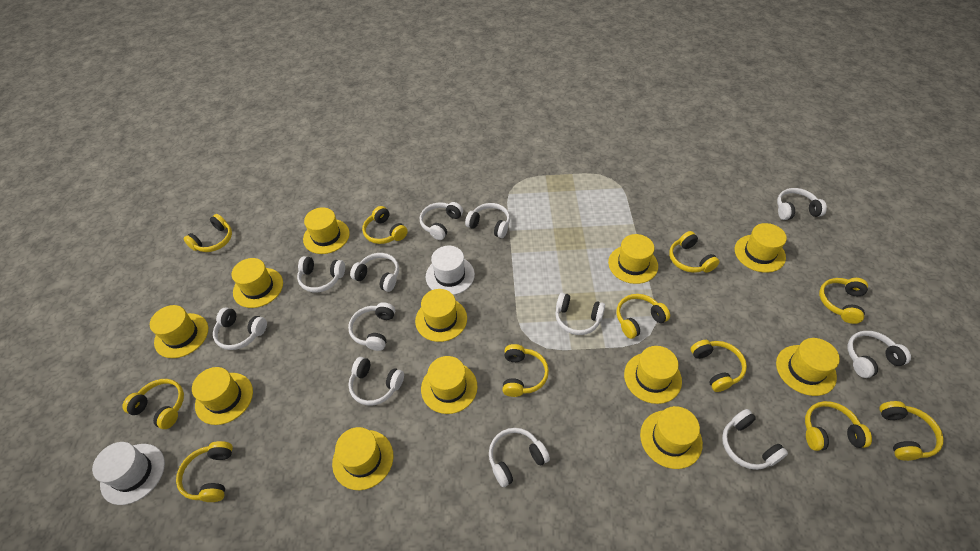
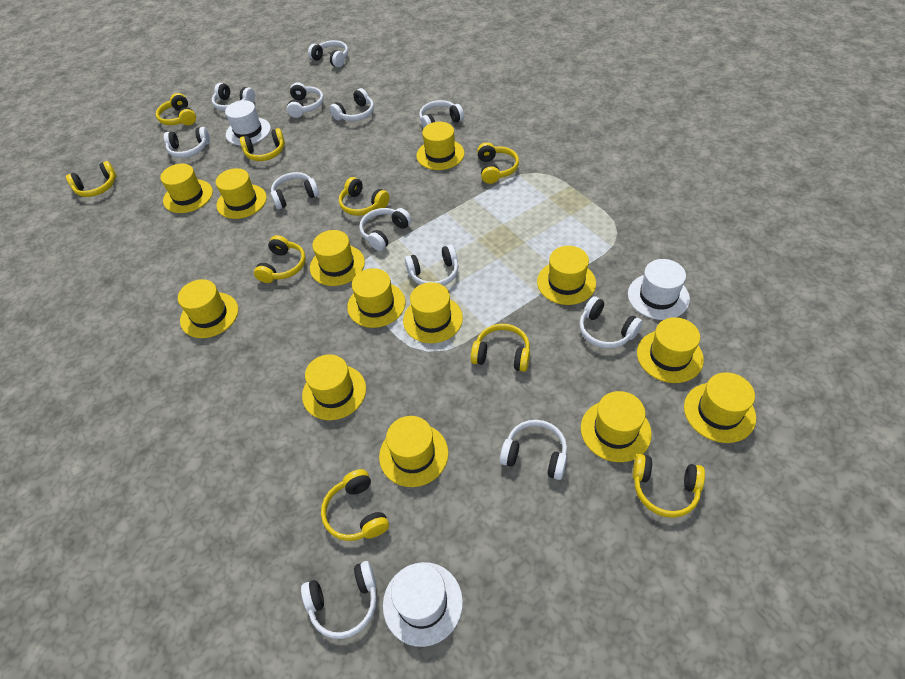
white hat: [92,442,165,505] [426,246,475,295] = 2 -> [225,100,271,146] [383,562,463,647] [628,259,690,320] = 3
yellow hat: [150,305,208,358] [192,367,253,425] [231,258,283,308] [303,207,350,254] [332,427,393,490] [415,289,467,342] [421,356,477,414] [608,234,658,284] [624,346,682,404] [640,406,703,469] [735,223,787,273] [776,338,840,396] = 12 -> [160,163,213,213] [178,279,238,338] [216,168,267,219] [302,354,366,420] [310,230,365,286] [347,268,405,328] [379,416,448,487] [403,282,463,343] [416,122,465,170] [537,246,596,305] [581,391,652,462] [637,317,704,383] [684,372,756,443] = 13
yellow headphones: [122,379,184,429] [176,441,233,502] [183,214,232,252] [362,206,408,244] [502,344,549,397] [617,294,670,339] [669,231,720,273] [691,340,747,392] [805,401,872,451] [819,278,868,324] [879,401,944,461] = 11 -> [66,161,117,197] [156,93,196,125] [240,128,285,161] [254,235,306,283] [321,469,389,541] [339,177,390,216] [471,324,530,372] [477,142,519,184] [633,454,705,518] = 9

